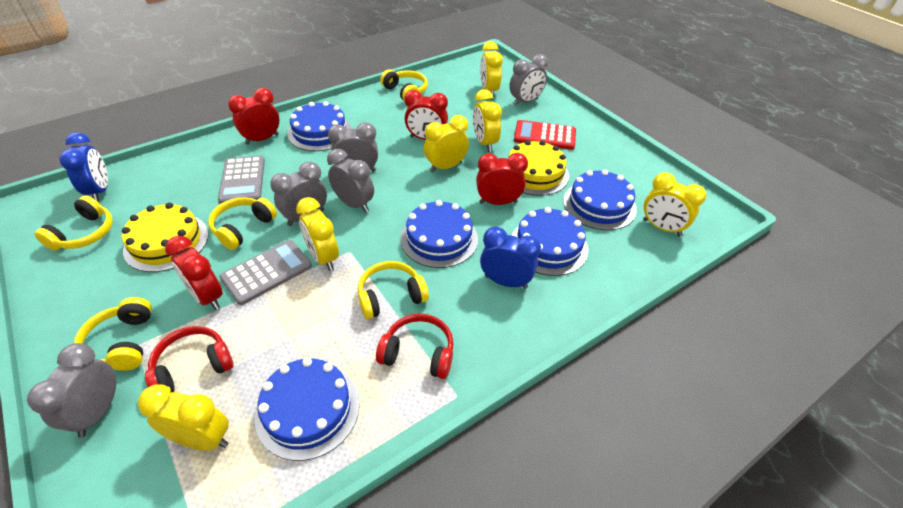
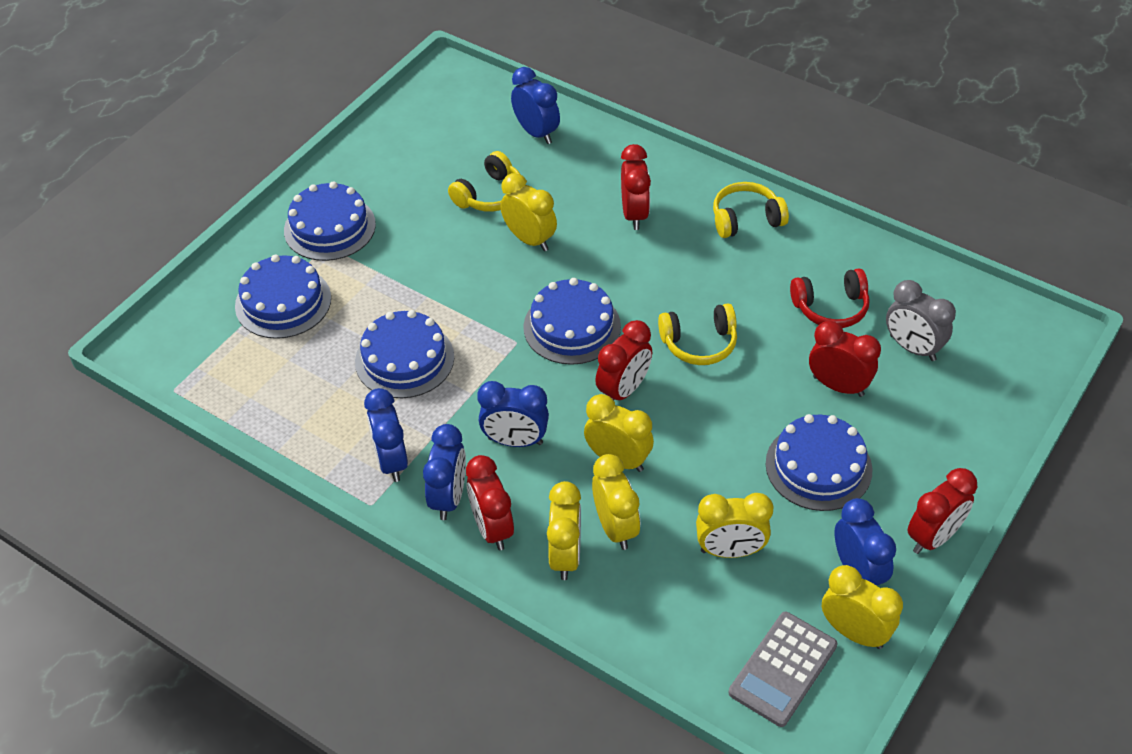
blue clock: [59,132,108,202] [480,227,541,289] = 2 -> [364,388,408,482] [423,424,466,520] [477,381,549,447] [511,67,560,144] [835,498,896,586] = 5
grey calculator: [218,156,265,204] [219,240,312,305] = 2 -> [729,612,837,727] = 1
grey clock: [27,343,116,438] [270,162,327,226] [327,149,374,212] [328,122,378,172] [509,54,548,106] = 5 -> [886,280,956,361] = 1
red calculator: [514,120,576,150] = 1 -> none = 0
red clock: [165,236,223,310] [228,88,279,145] [404,90,448,140] [476,153,528,205] = 4 -> [466,455,514,550] [595,320,652,401] [621,144,651,230] [809,321,881,397] [908,468,977,554] = 5
red headphones: [145,326,234,392] [376,313,454,379] = 2 -> [790,268,869,328] = 1
yellow cake: [122,203,209,272] [508,140,569,196] = 2 -> none = 0
yellow headphones: [34,195,113,251] [74,297,152,371] [208,197,277,250] [358,261,429,319] [380,70,428,100] = 5 -> [448,151,521,212] [658,303,737,365] [713,182,789,238] = 3

